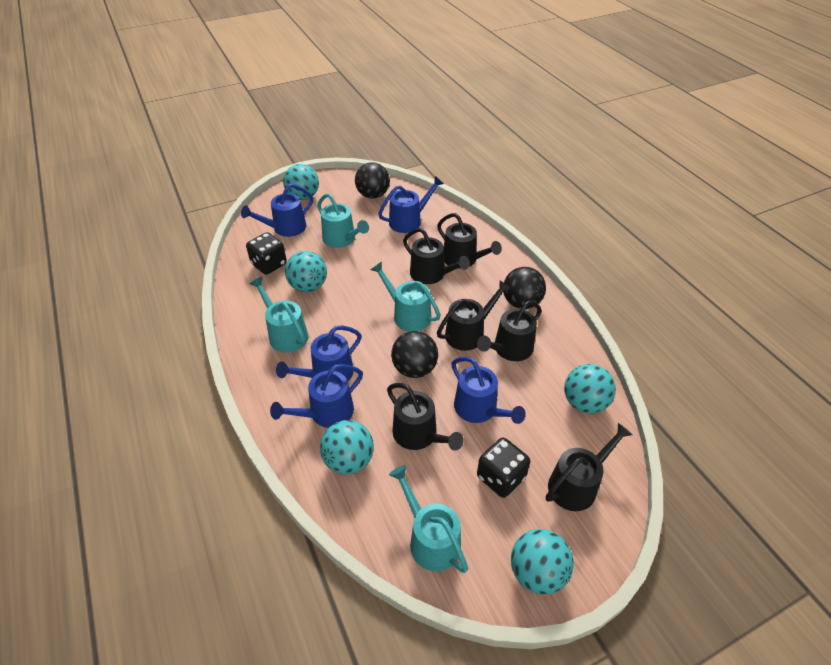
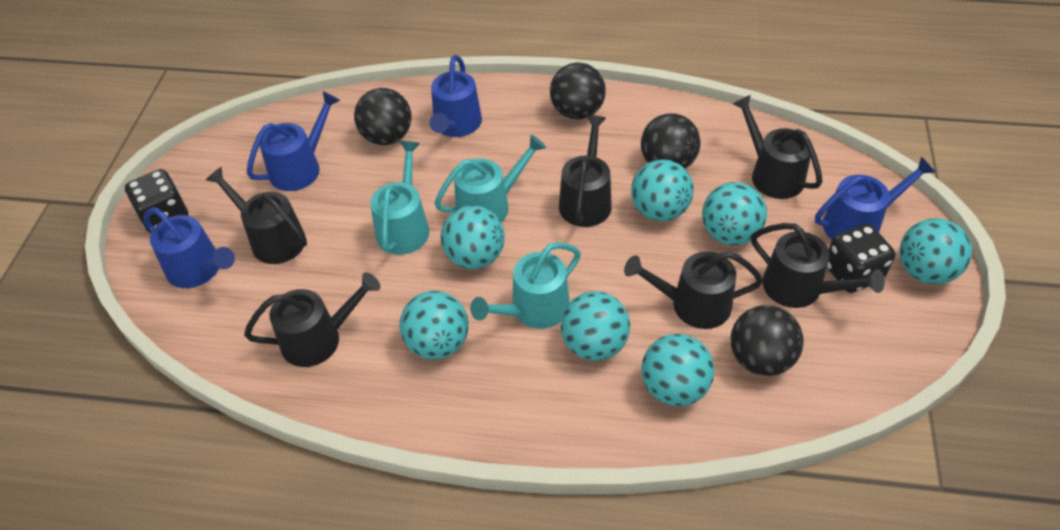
black ball: [355,162,390,198] [391,331,438,378] [503,267,546,309] = 3 -> [354,88,411,145] [550,62,606,120] [641,113,701,169] [731,305,804,376] = 4
blue watering can: [241,184,313,237] [270,364,363,428] [276,325,361,381] [378,176,444,233] [451,357,526,424] = 5 -> [143,208,235,288] [247,91,340,191] [429,55,482,137] [815,157,935,240] = 4
turquoise ball: [283,164,319,200] [285,251,327,292] [320,420,374,475] [511,529,574,595] [564,364,616,414] = 5 -> [399,291,469,360] [441,205,505,269] [561,291,630,361] [631,159,694,221] [641,334,714,406] [702,182,767,245] [900,218,972,284] = 7
turquoise watering can: [249,277,308,353] [317,193,369,248] [370,262,441,332] [389,465,468,573] = 4 -> [370,141,429,255] [434,135,546,222] [470,242,581,329] = 3

